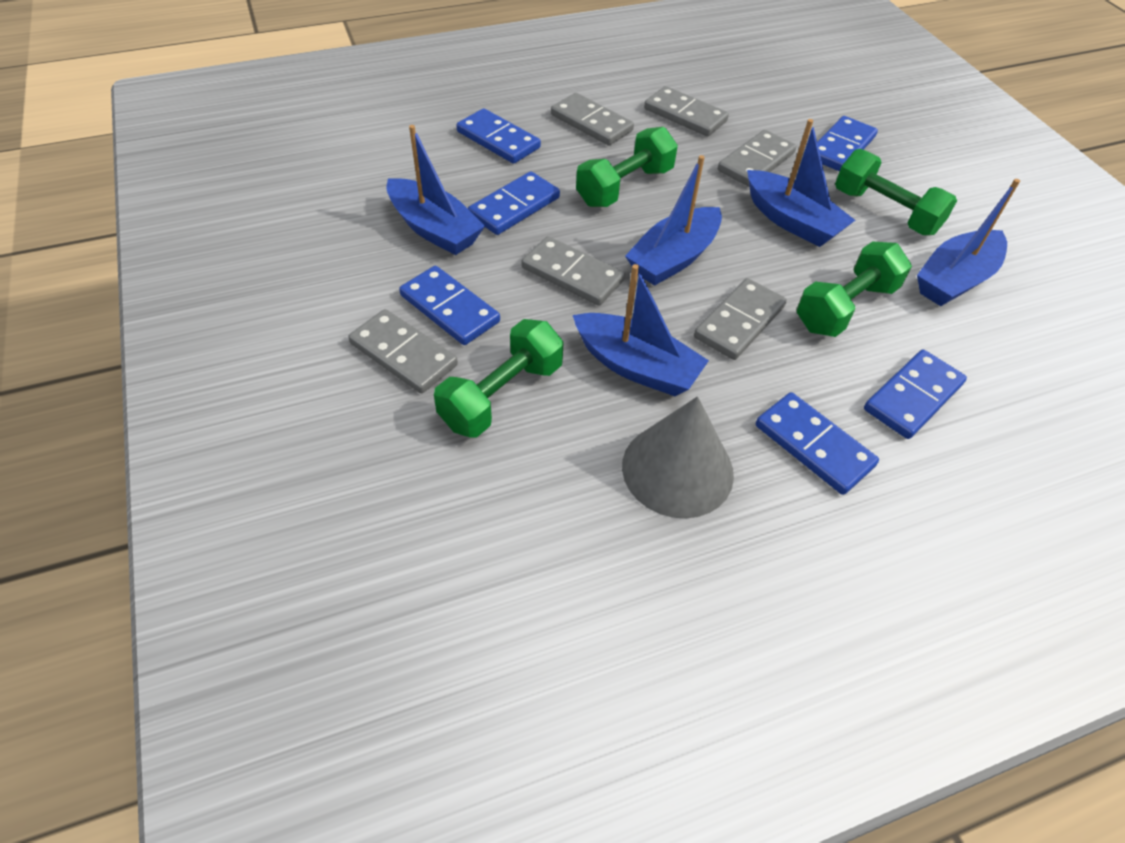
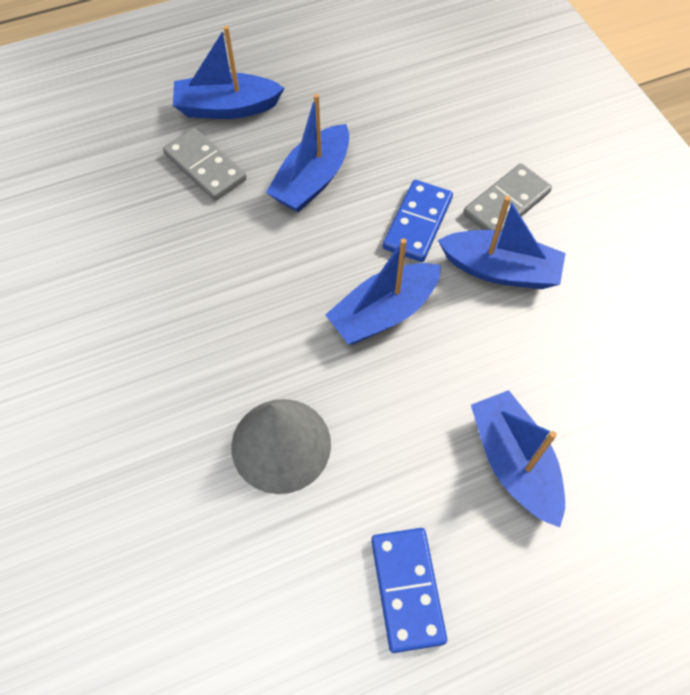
blue domino: [399,266,500,345] [456,108,541,164] [468,171,560,235] [756,392,879,495] [817,116,878,172] [864,349,967,439] = 6 -> [371,528,447,653] [383,180,453,262] = 2
green dumbbell: [434,319,564,438] [576,127,678,207] [797,242,912,337] [835,149,957,236] = 4 -> none = 0
grey domino: [348,309,458,393] [522,236,625,306] [551,93,634,146] [644,86,729,136] [694,278,787,360] [718,130,797,187] = 6 -> [163,128,247,201] [463,163,552,231] = 2

